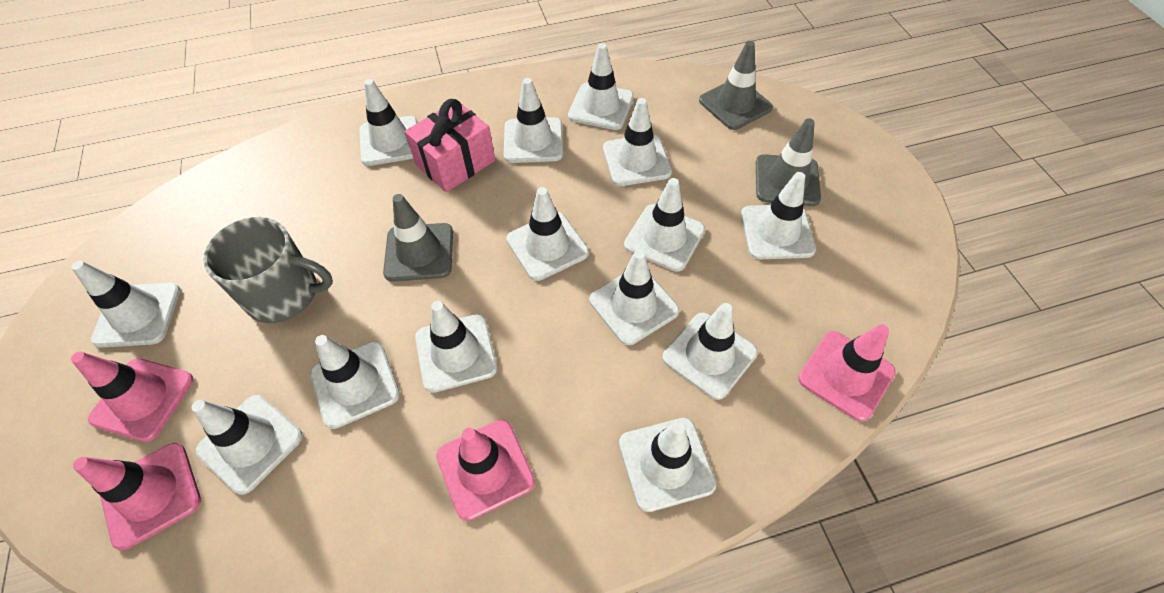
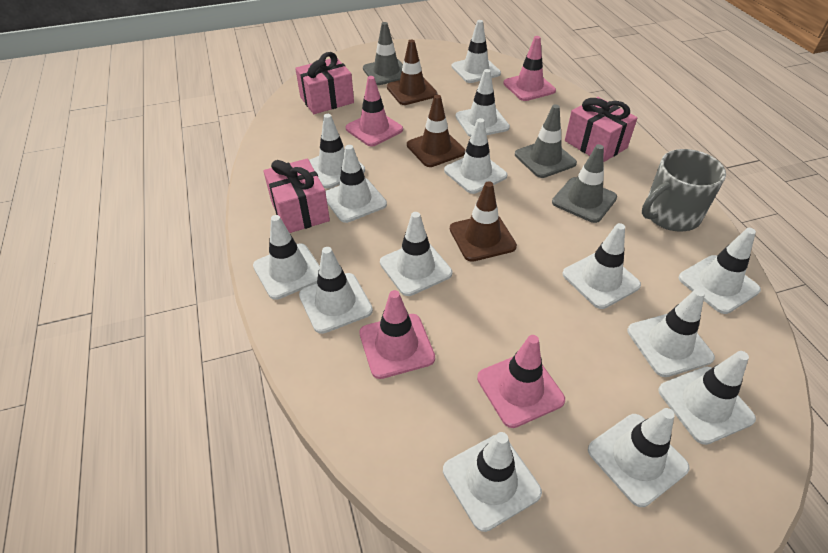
brown traffic cone: none = 0 -> [387,40,438,105] [407,95,466,167] [450,181,517,262] = 3
pink gift: [405,99,495,192] = 1 -> [264,158,330,233] [295,52,354,114] [565,97,637,162] = 3

